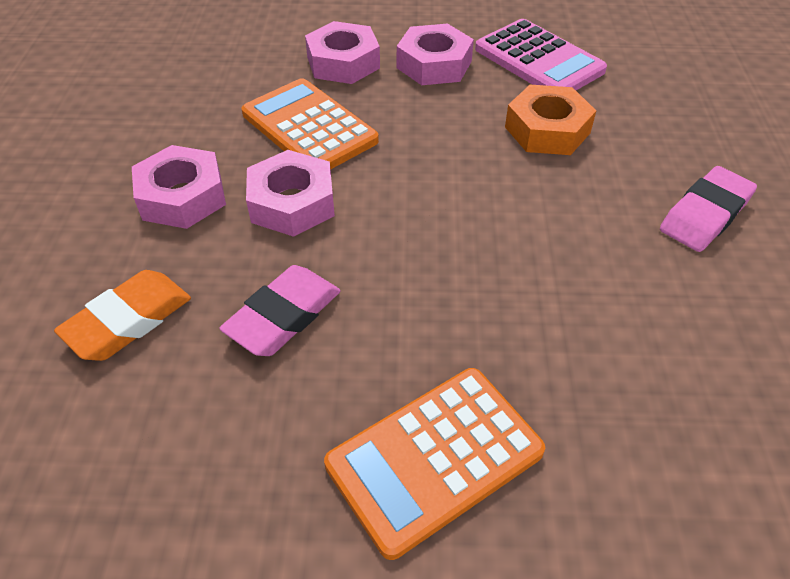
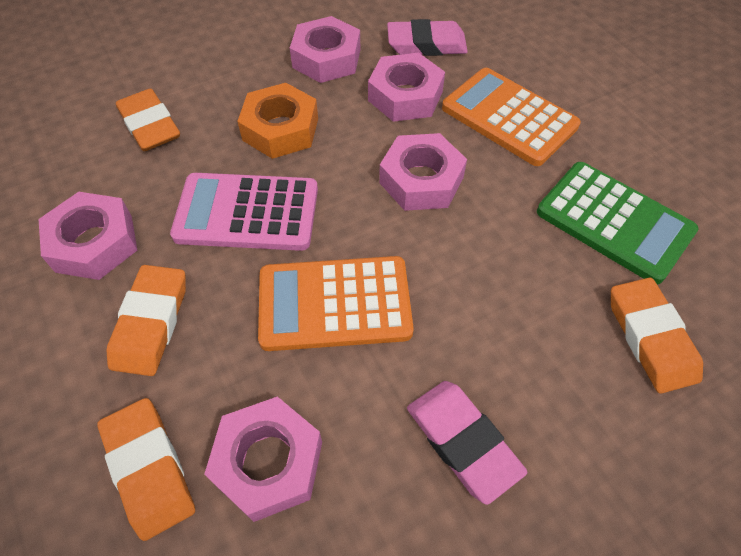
green calculator: none = 0 -> [537,162,699,285] = 1
orange eraser: [54,270,191,361] = 1 -> [97,398,195,541] [107,265,186,376] [116,89,180,151] [611,277,703,394] = 4
pink nut: [132,145,226,229] [246,150,335,237] [305,21,380,84] [397,23,474,85] = 4 -> [39,192,137,280] [204,396,322,522] [290,16,360,83] [368,53,445,122] [379,133,467,211] = 5

